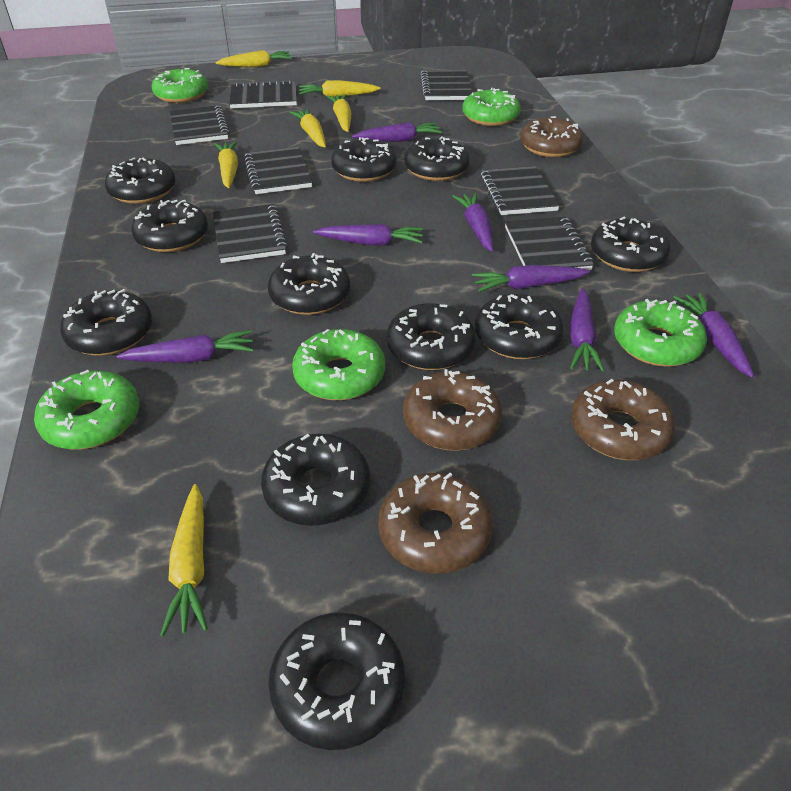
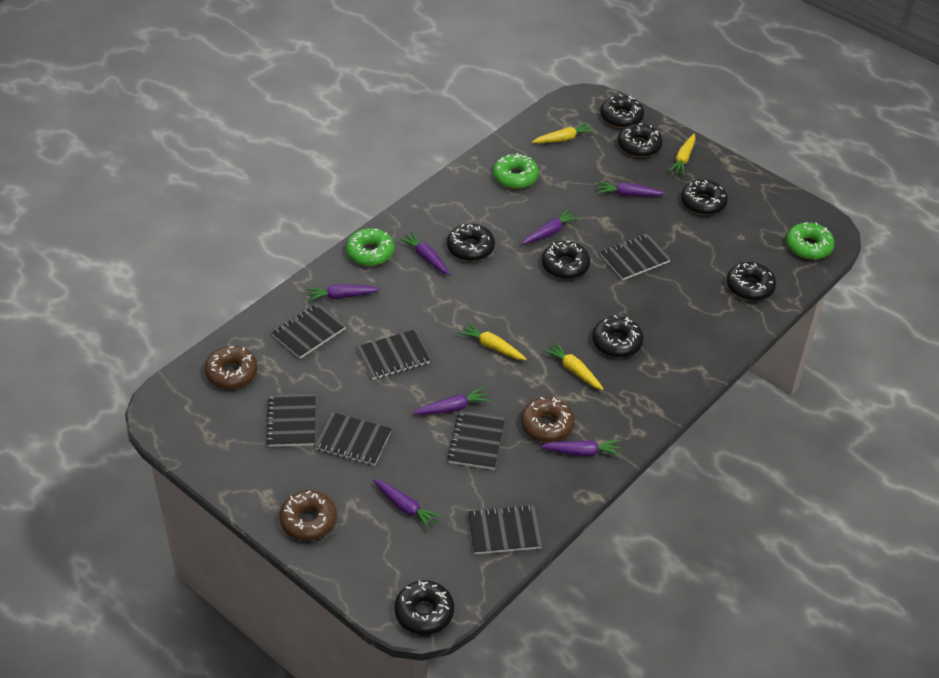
black donut: [60,289,152,356] [105,157,175,204] [131,200,208,252] [261,434,370,526] [268,253,350,315] [268,612,405,750] [331,137,396,182] [387,303,476,370] [405,136,470,181] [475,294,564,359] [591,217,670,272] = 11 -> [394,580,454,635] [447,224,495,261] [542,241,590,279] [592,315,643,358] [600,94,644,128] [618,123,663,157] [681,179,728,215] [727,262,776,301] = 8
brown donut: [378,473,493,574] [403,369,502,451] [520,116,583,157] [571,379,675,460] = 4 -> [205,346,258,389] [279,490,337,540] [521,397,575,442] = 3
green donut: [34,370,139,450] [151,68,208,103] [292,329,385,400] [463,88,521,126] [614,299,707,367] = 5 -> [346,228,394,266] [493,153,539,189] [786,222,835,260] = 3
yellow carrot: [160,484,208,637] [214,141,238,188] [215,50,292,67] [289,108,326,147] [299,80,381,97] [326,94,352,132] = 6 -> [458,322,526,360] [532,122,595,143] [543,341,604,390] [668,134,696,176] = 4

